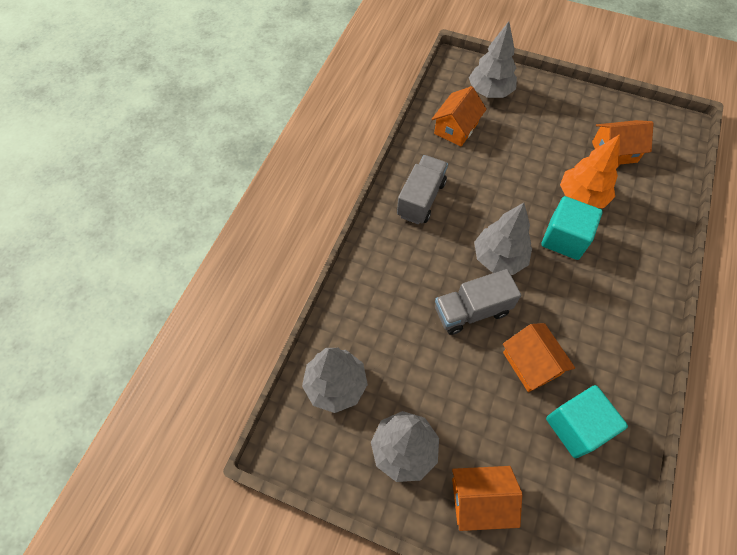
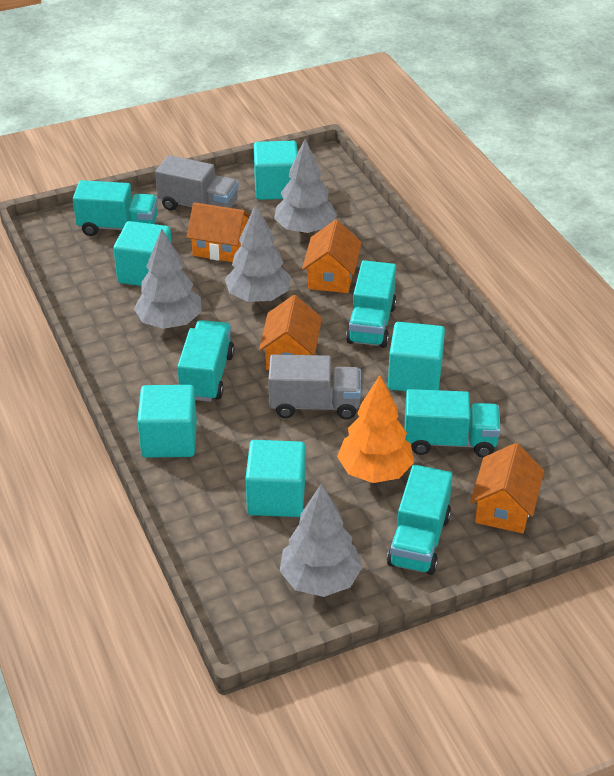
turquoise cube: [541,196,603,260] [546,385,628,458] = 2 -> [113,221,172,286] [137,385,197,458] [245,440,305,517] [254,141,298,200] [388,322,445,391] = 5
turquoise truck: none = 0 -> [73,180,158,236] [177,320,234,402] [346,260,397,348] [387,465,453,575] [405,389,501,458] = 5

